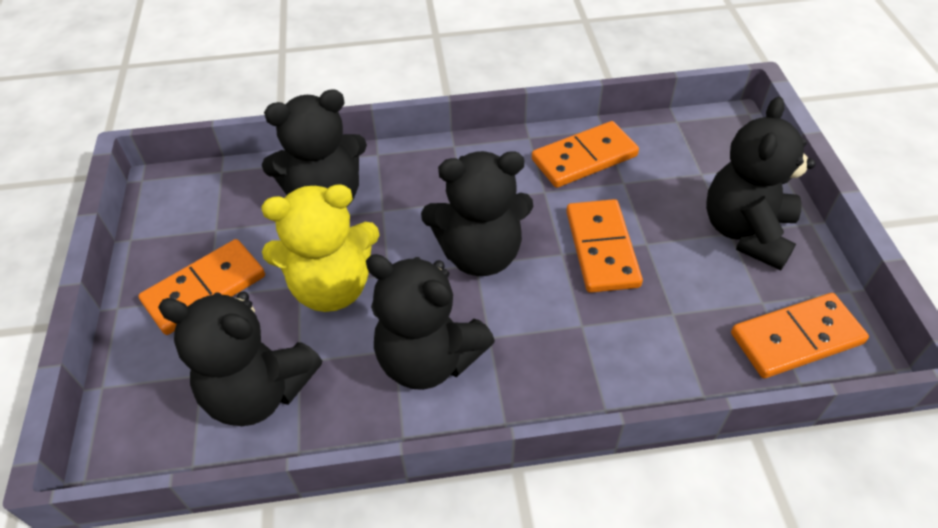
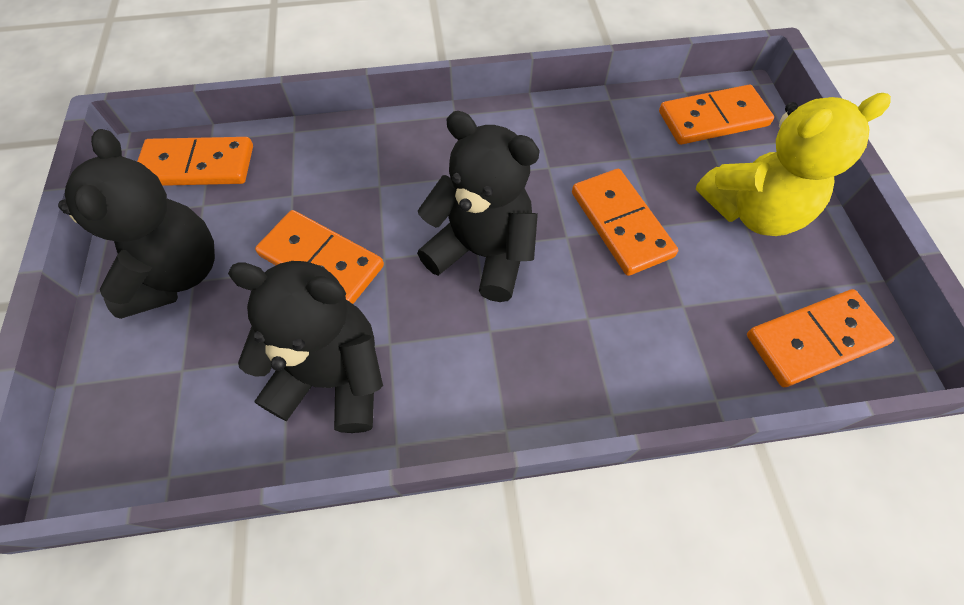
black teddy bear: [158,291,322,426] [262,89,367,206] [366,254,495,390] [421,151,533,276] [706,97,816,270] = 5 -> [58,129,215,319] [228,261,383,433] [417,111,540,302] = 3
orange domino: [138,239,265,335] [532,121,639,188] [566,199,643,293] [731,293,869,378] = 4 -> [137,137,253,186] [255,210,384,304] [572,169,678,276] [659,85,774,145] [747,289,894,387] = 5

